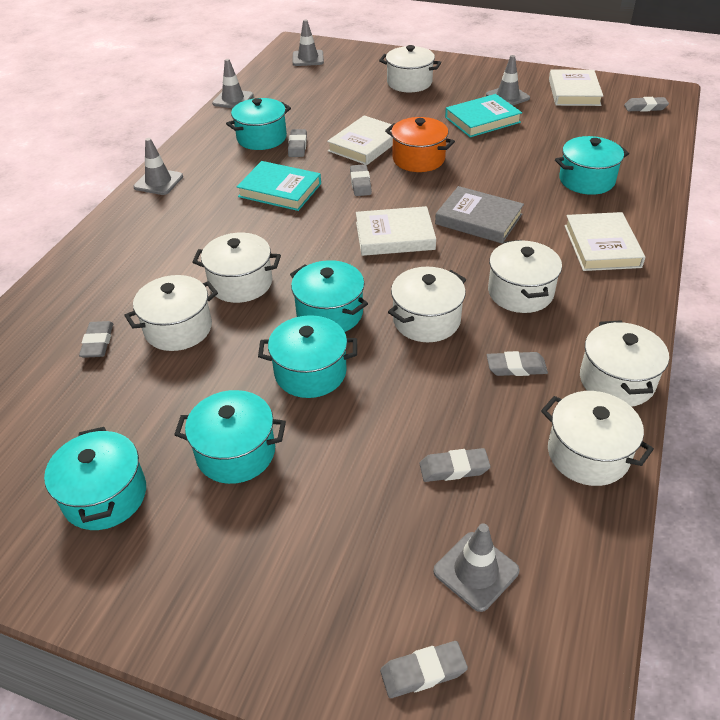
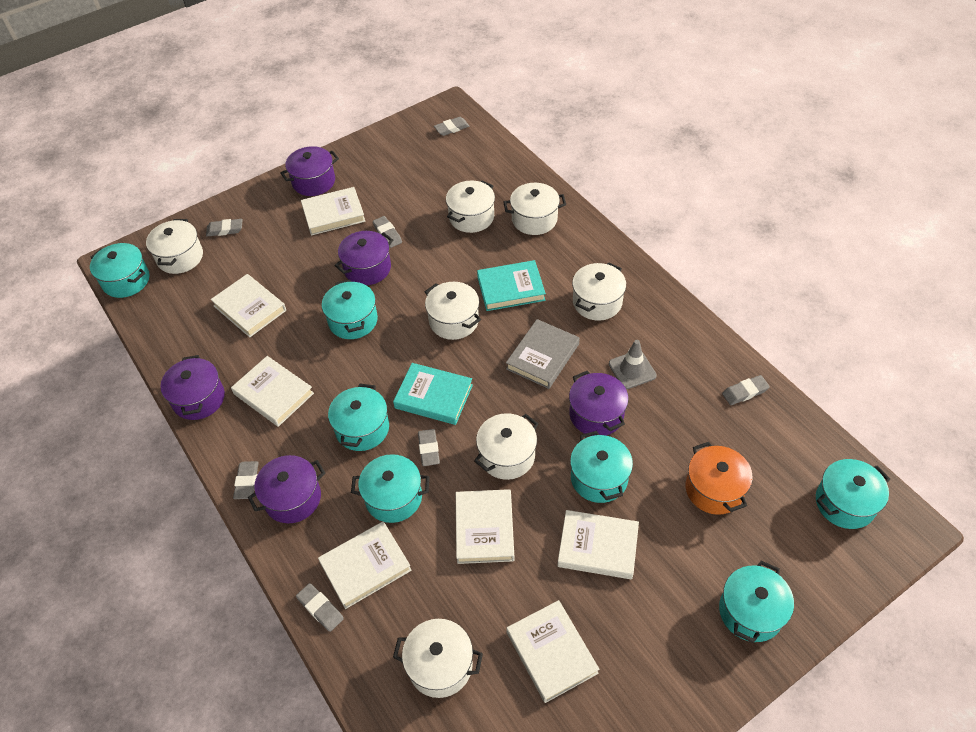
grey traffic cone: [133,138,183,195] [212,59,254,108] [293,20,324,66] [433,524,519,612] [486,55,530,106] = 5 -> [609,340,657,389] = 1
purple pot: none = 0 -> [160,355,225,420] [248,455,326,523] [280,146,339,196] [335,231,393,285] [569,371,629,436] = 5
turquoise pot: [44,427,146,530] [174,390,286,484] [226,98,291,150] [258,315,357,398] [290,260,368,332] [555,136,629,195] = 6 -> [90,243,149,298] [322,279,378,339] [328,383,389,451] [351,454,430,523] [570,431,633,503] [719,561,794,643] [816,459,890,529] = 7
white book: [327,115,393,165] [356,206,436,256] [549,70,603,106] [564,212,645,271] = 4 -> [211,274,286,337] [231,356,314,427] [301,187,365,235] [318,521,412,609] [456,489,514,564] [506,600,599,703] [557,510,639,579] = 7

